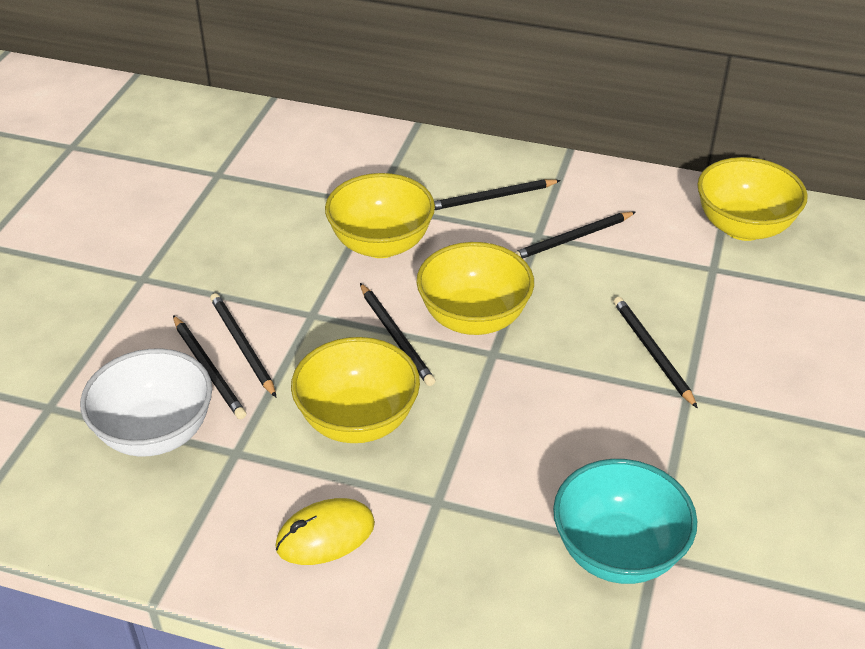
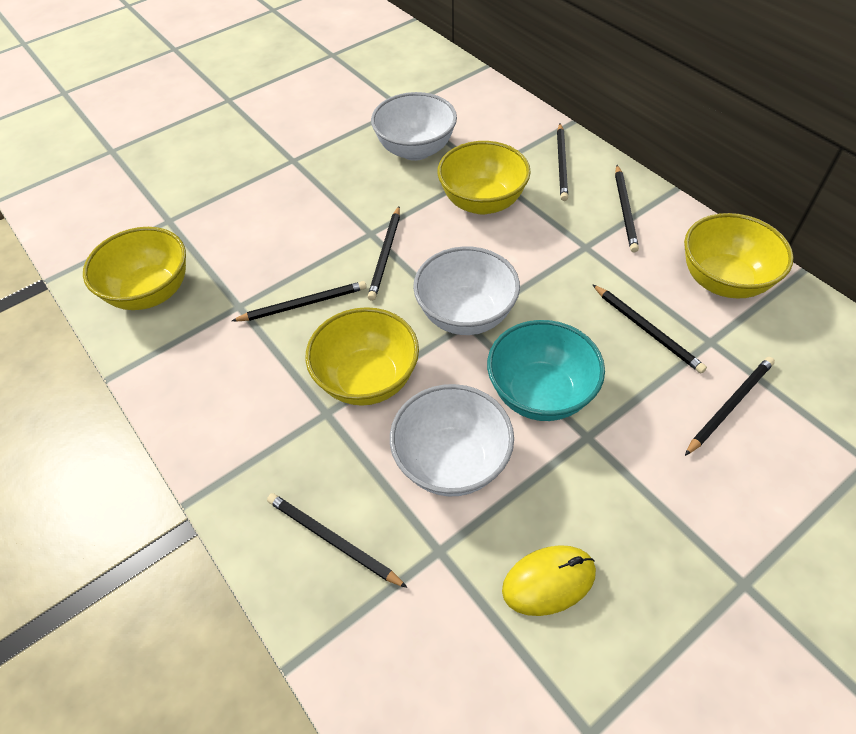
black pencil: [173,315,246,419] [210,293,276,397] [360,283,435,386] [434,179,561,210] [514,212,636,259] [613,297,698,409] = 6 -> [232,281,367,321] [267,493,408,588] [368,206,400,301] [557,123,568,201] [592,284,707,374] [615,165,639,253] [685,357,775,456] = 7
white bowl: [80,348,212,457] = 1 -> [371,92,457,161] [390,384,514,496] [413,246,520,335] = 3

